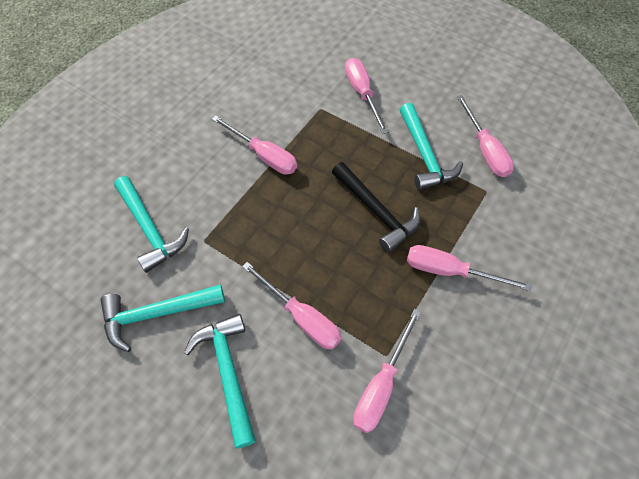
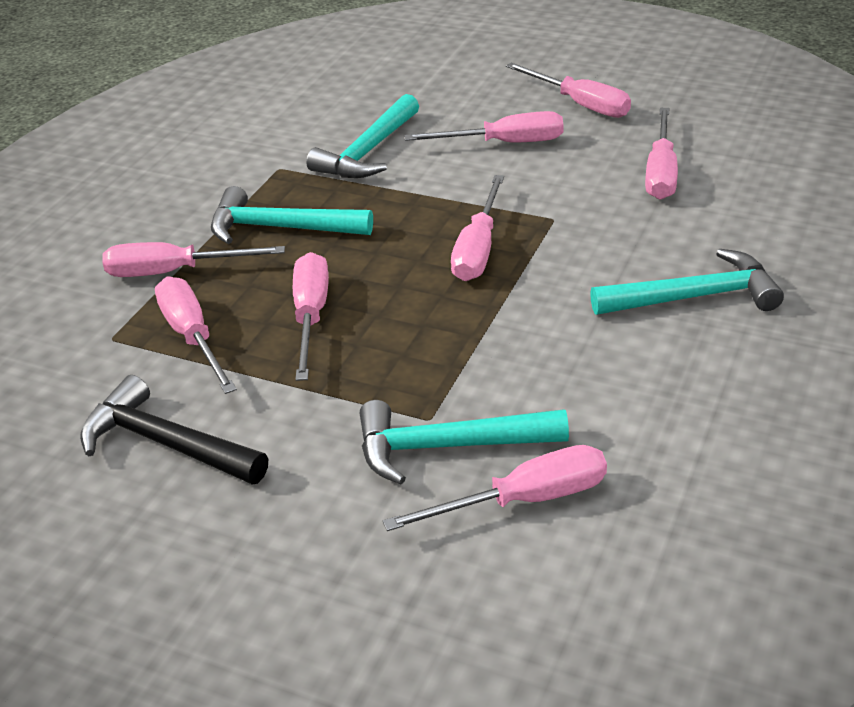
pink screwdriver: [212,116,297,175] [242,262,341,349] [345,58,388,134] [353,309,421,433] [407,245,532,291] [457,95,514,177] = 6 -> [102,242,285,277] [155,277,237,394] [293,252,329,381] [383,445,607,531] [404,111,563,142] [451,175,504,281] [506,63,631,118] [645,108,678,200] = 8

